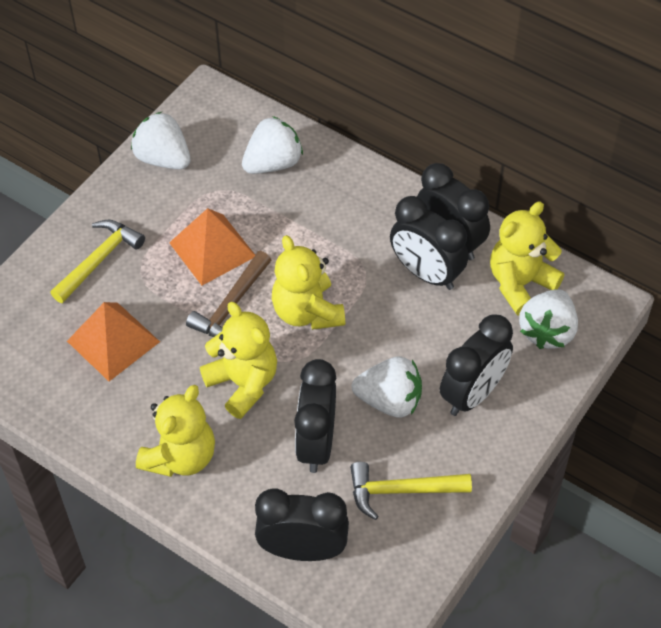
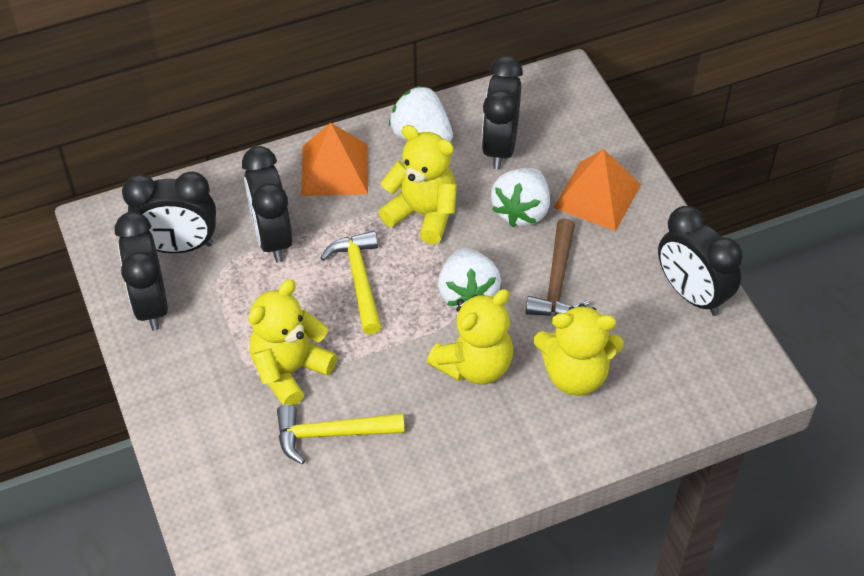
white strawberry: [131,112,190,169] [242,116,303,174] [352,356,422,418] [519,289,578,349] = 4 -> [389,85,453,142] [438,248,501,308] [491,167,550,227] = 3

